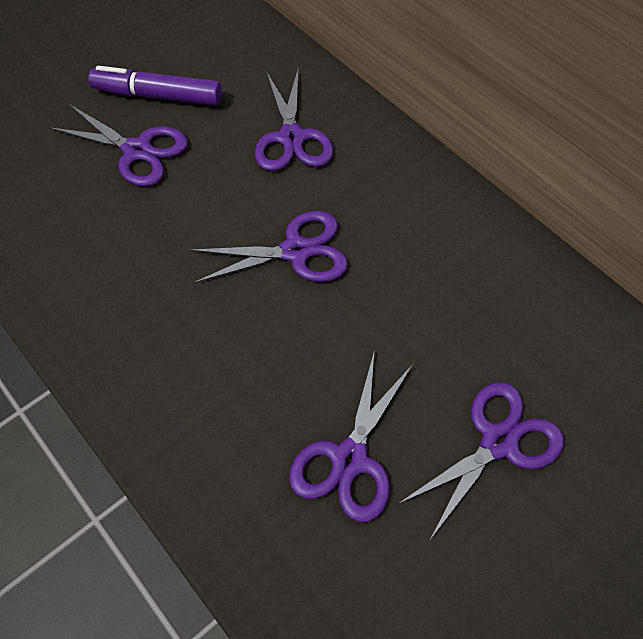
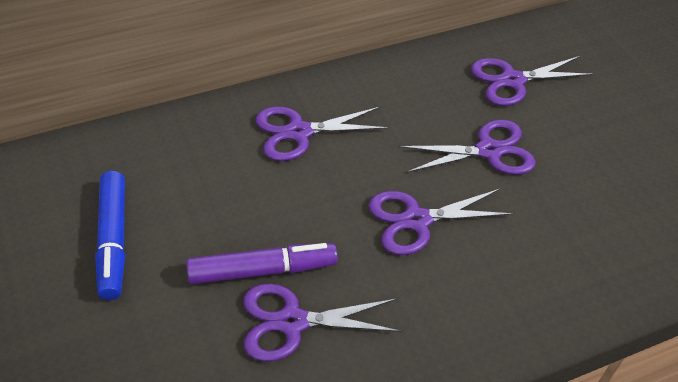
blue marker: none = 0 -> [95,171,125,300] = 1

